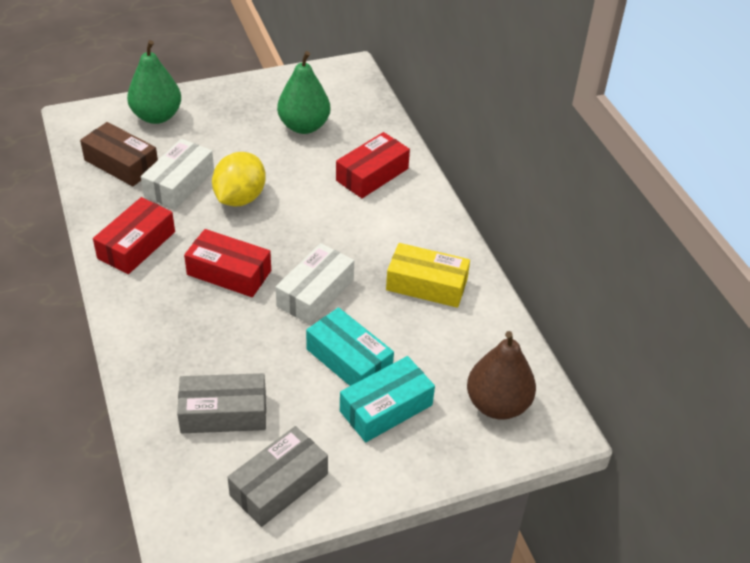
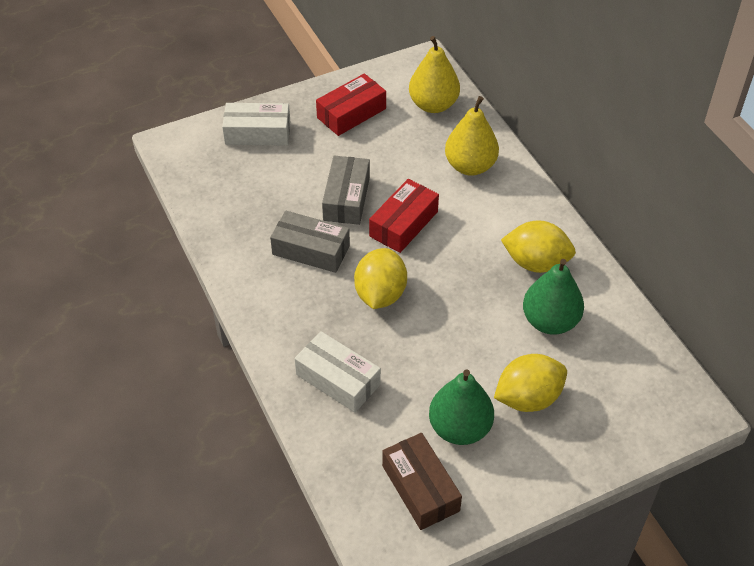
brown pear: [467,331,536,420] = 1 -> none = 0
red box: [93,197,175,274] [184,229,271,297] [336,132,410,198] = 3 -> [316,73,386,136] [369,179,439,253] = 2
turquoise box: [306,307,394,386] [340,356,435,442] = 2 -> none = 0
yellow box: [386,243,470,308] = 1 -> none = 0
yellow lemon: [212,152,266,206] = 1 -> [354,248,407,309] [494,354,567,412] [501,220,576,273] = 3
yellow pear: none = 0 -> [409,36,460,113] [445,96,499,176] = 2

